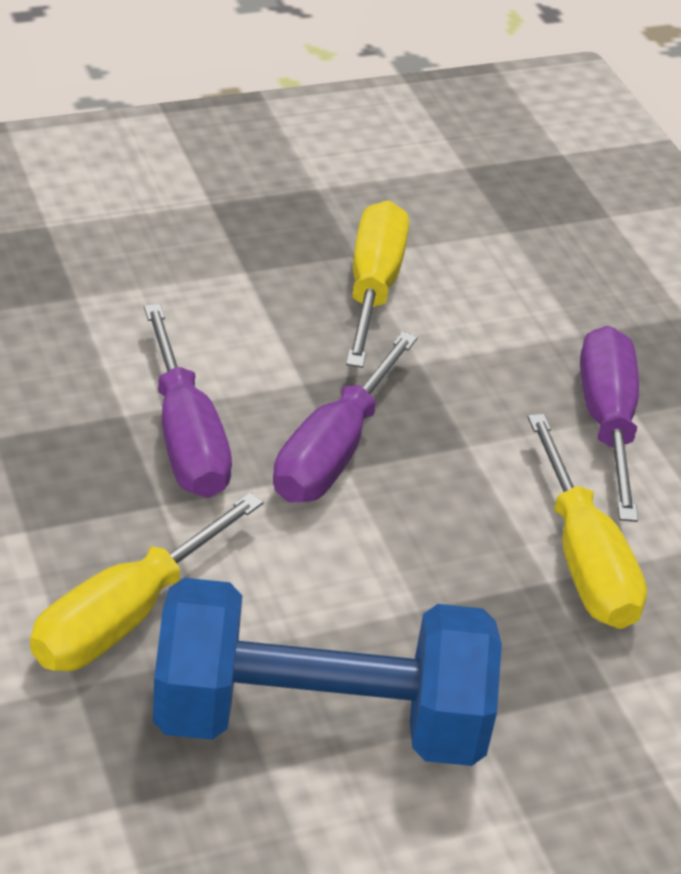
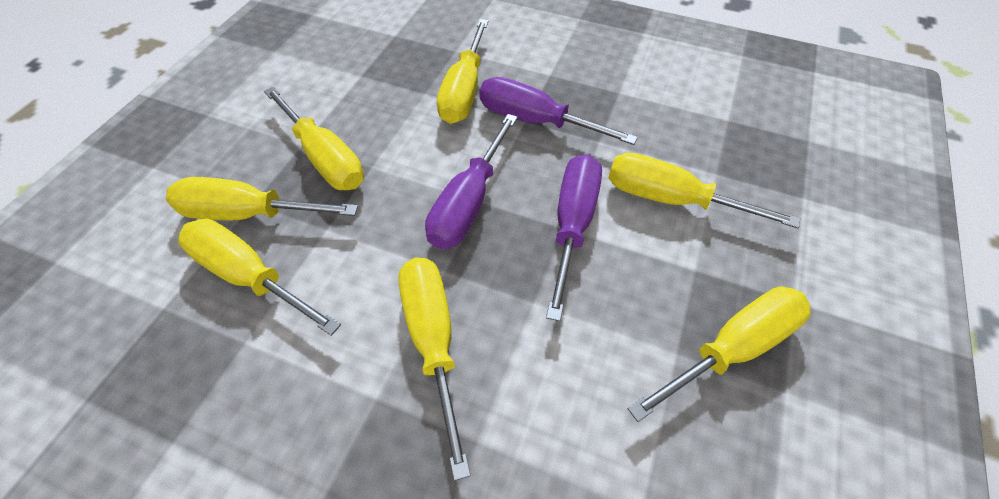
blue dumbbell: [153,578,502,766] = 1 -> none = 0
yellow screwdriver: [30,492,264,671] [346,200,409,368] [527,414,647,629] = 3 -> [166,177,358,220] [178,218,341,336] [264,87,364,190] [398,258,471,481] [437,19,489,124] [608,153,800,228] [628,286,811,422] = 7

